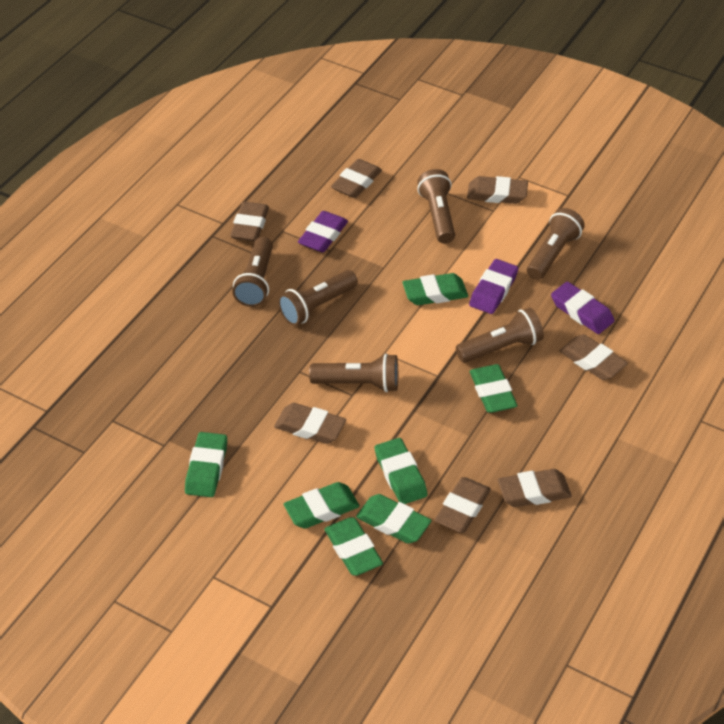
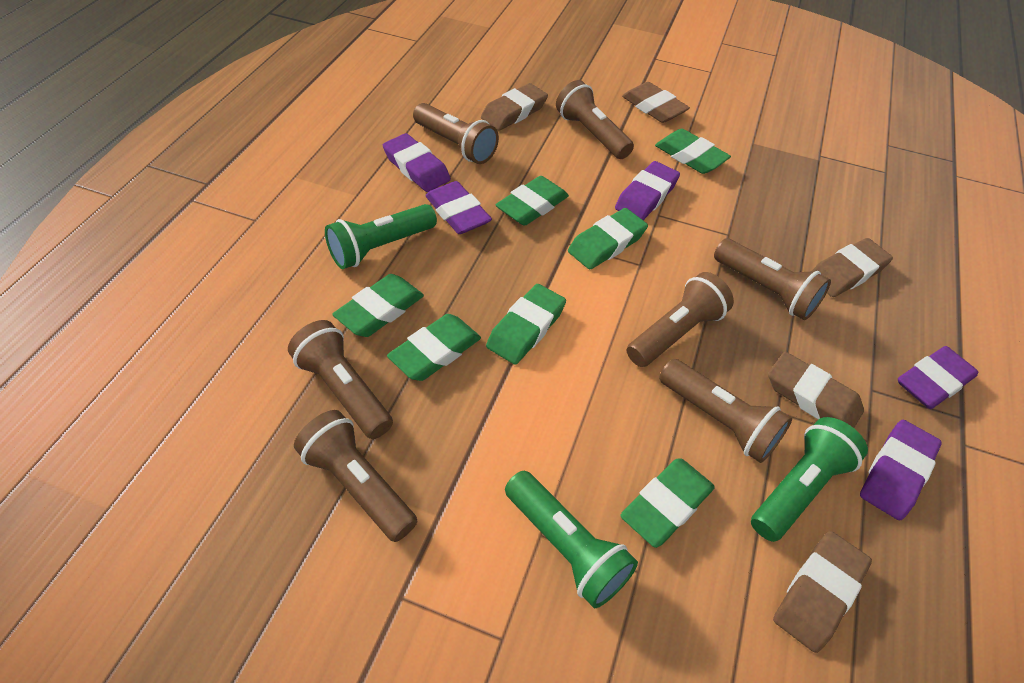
brown eraser: [230,202,269,241] [274,403,346,444] [331,159,382,198] [434,477,491,533] [467,176,528,204] [497,469,572,507] [559,334,628,380] = 7 -> [481,83,548,130] [622,82,690,123] [768,352,864,428] [773,531,872,653] [811,238,893,297] = 5
brown flashlight: [232,237,273,307] [278,270,358,326] [309,354,398,392] [417,169,455,244] [456,308,544,363] [527,208,585,280] = 6 -> [288,320,393,439] [294,410,417,542] [413,103,499,164] [556,80,634,159] [627,272,734,367] [659,359,792,463] [714,239,831,320] = 7
green flashlight: none = 0 -> [325,204,437,269] [505,471,638,608] [751,417,868,542] = 3
purple eraser: [298,211,348,252] [469,259,518,314] [551,282,615,334] = 3 -> [383,133,451,192] [425,181,492,234] [615,161,680,220] [860,420,941,520] [898,346,979,409] = 5

